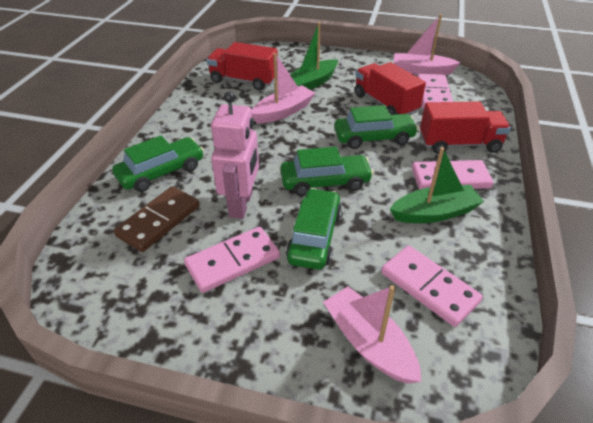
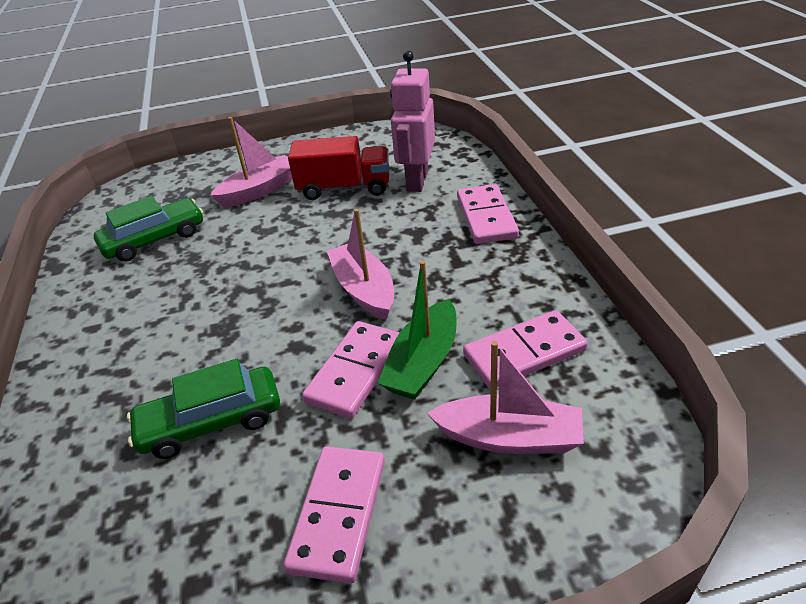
brown domino: [114,186,200,252] = 1 -> none = 0
green boat: [290,22,338,90] [390,147,484,223] = 2 -> [378,260,456,400] = 1
green car: [112,136,204,192] [280,147,374,196] [286,188,342,270] [334,105,418,149] = 4 -> [94,196,203,262] [127,359,280,459] = 2
red truck: [207,42,278,90] [355,62,426,115] [420,101,511,154] = 3 -> [288,136,389,200] = 1

